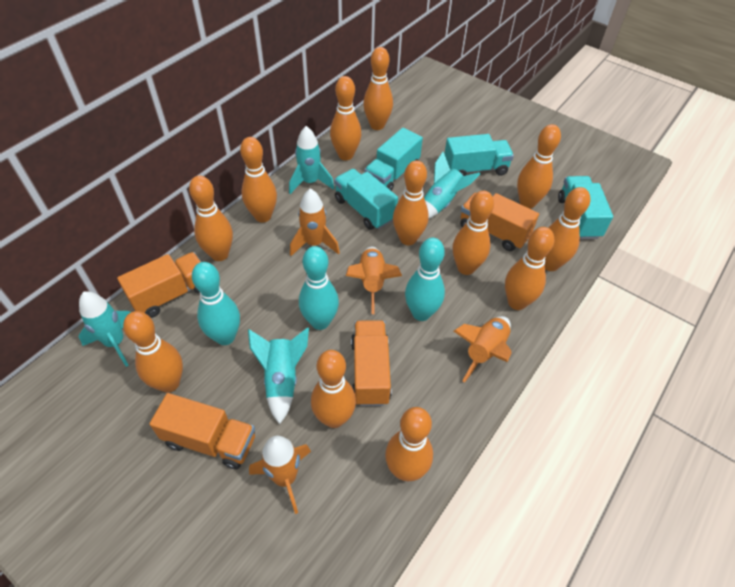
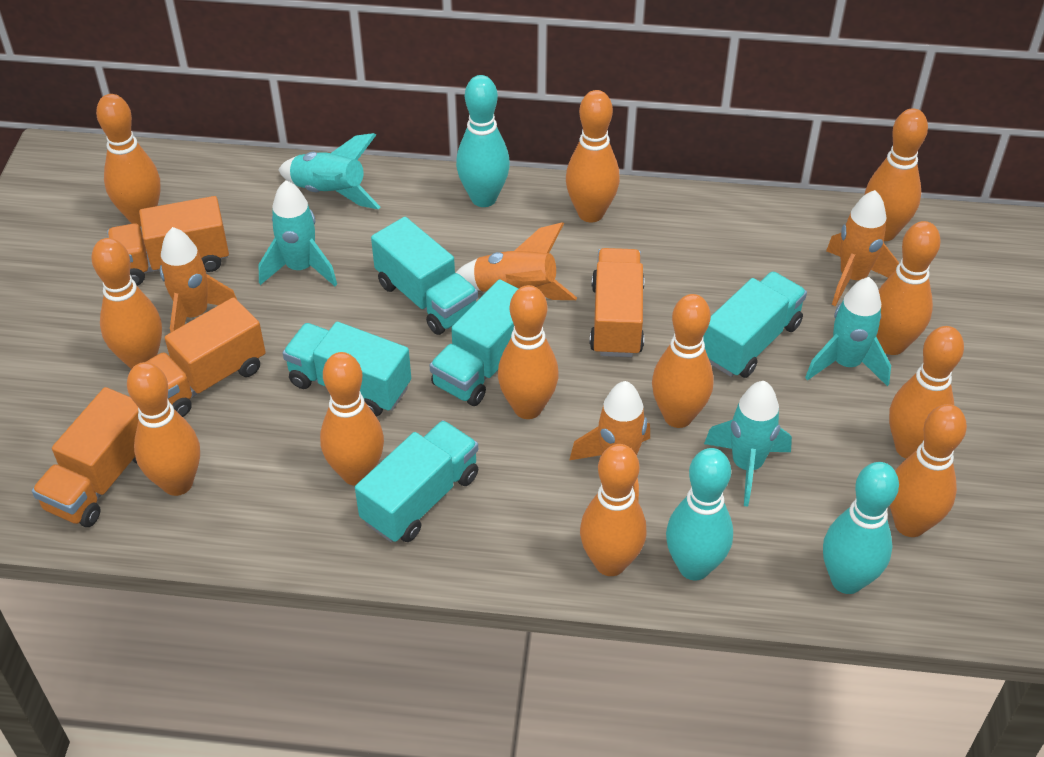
turquoise truck: [334,169,398,230] [364,128,423,191] [444,134,514,176] [558,176,613,239] = 4 -> [283,322,411,417] [355,420,478,542] [371,217,478,335] [429,279,518,406] [703,271,807,378] = 5

